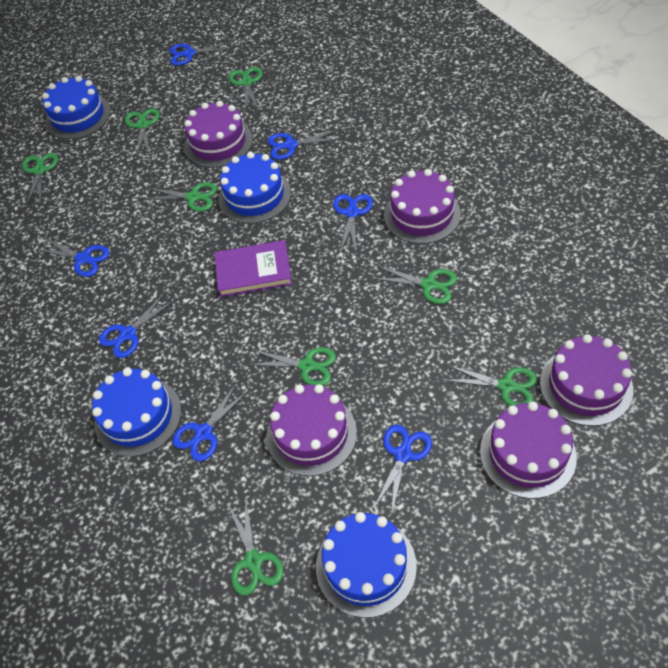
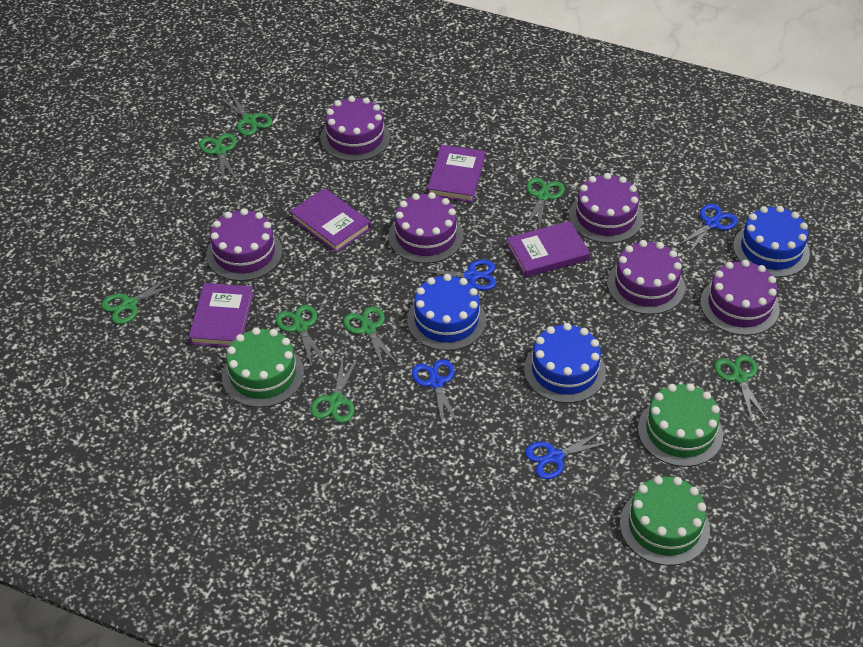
blue cake: [42,76,111,139] [92,368,181,457] [219,152,291,224] [316,512,417,618] = 4 -> [407,274,486,351] [524,323,606,403] [733,206,810,278] = 3
blue scissors: [36,239,110,277] [99,294,175,358] [169,42,233,66] [173,384,249,462] [268,130,338,160] [333,194,373,252] [374,425,432,512] = 7 -> [412,359,459,427] [418,260,496,290] [525,430,612,479] [676,204,738,255] = 4
green cake: none = 0 -> [222,327,304,408] [620,476,710,566] [638,383,723,467] = 3
purple book: [214,240,292,297] = 1 -> [188,283,254,347] [290,188,371,253] [427,145,485,203] [507,221,590,278] = 4
purple cake: [184,101,253,168] [266,384,357,476] [384,169,461,244] [480,402,577,499] [540,334,633,426] = 5 -> [206,208,282,281] [321,96,390,161] [388,192,463,264] [569,173,643,243] [607,240,685,315] [700,260,780,336] = 6

